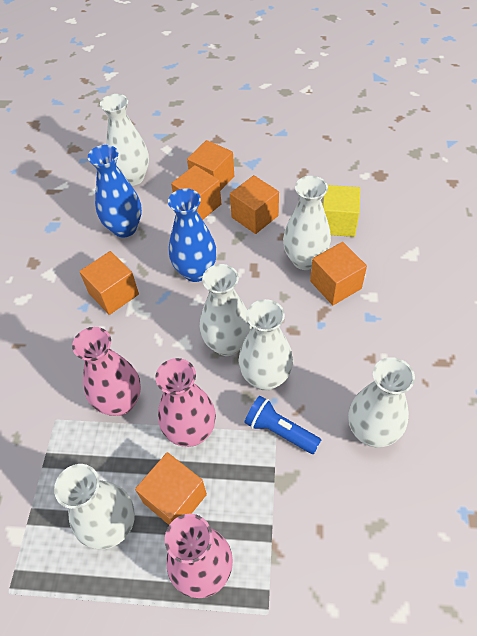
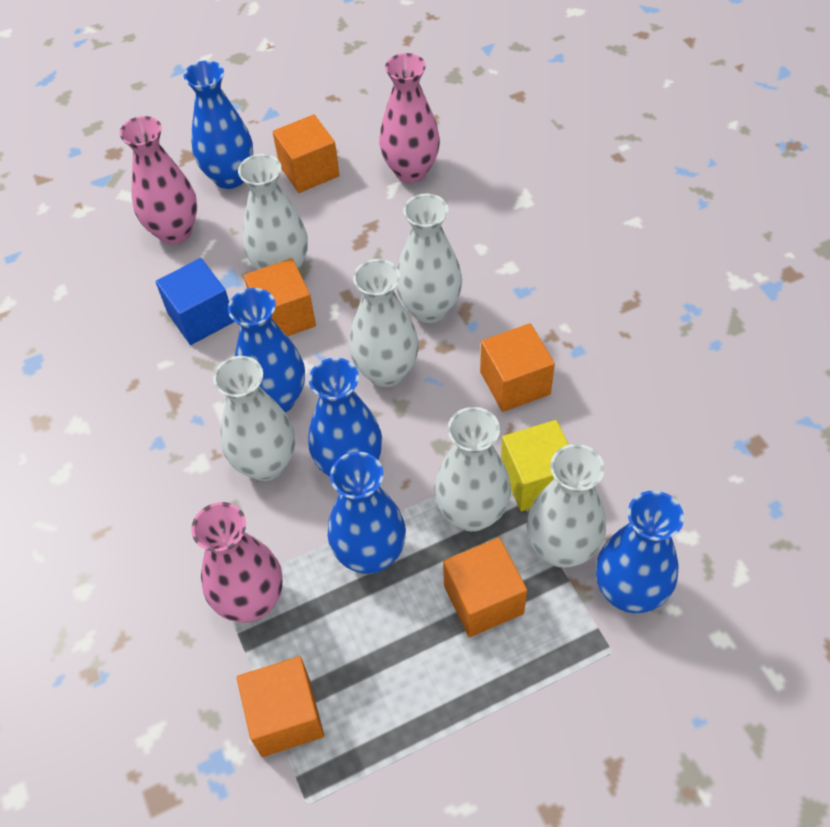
blue cube: none = 0 -> [156,258,235,345] = 1
blue flashlight: [244,396,321,454] = 1 -> none = 0
blue vase: [88,145,142,238] [168,189,217,282] = 2 -> [184,60,253,189] [228,288,305,413] [308,358,382,477] [328,452,406,574] [596,491,684,613] = 5
orange cube: [79,251,139,315] [135,452,207,525] [171,165,221,220] [187,140,234,191] [230,175,279,234] [310,242,367,305] = 6 -> [237,656,324,757] [244,258,316,336] [273,114,339,193] [443,538,527,637] [480,323,555,412] = 5

